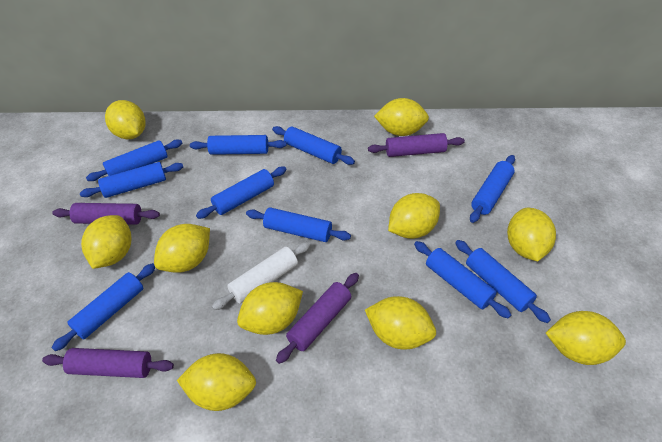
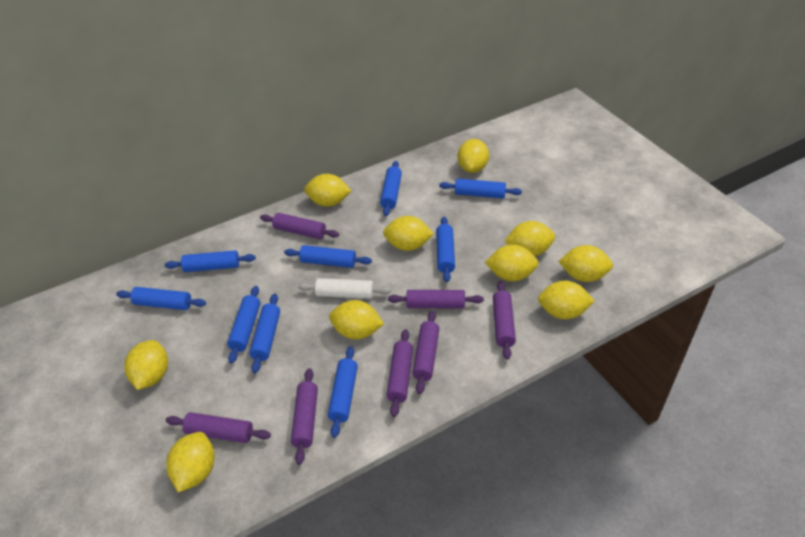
blue rolling pin: [52,263,156,351] [80,162,183,198] [86,140,182,181] [190,135,287,155] [196,167,287,219] [246,207,351,242] [272,126,355,165] [414,241,511,319] [455,240,551,323] [470,155,515,223] = 10 -> [116,287,206,310] [165,250,256,272] [227,286,261,364] [249,294,280,373] [284,245,372,268] [328,346,358,438] [380,161,402,216] [436,217,455,282] [439,179,522,199] = 9
purple rolling pin: [42,348,174,378] [52,203,160,225] [276,273,359,364] [368,133,465,157] = 4 -> [166,412,271,443] [260,213,339,239] [291,368,318,465] [386,329,413,417] [388,290,484,309] [412,311,439,394] [493,281,516,360] = 7

